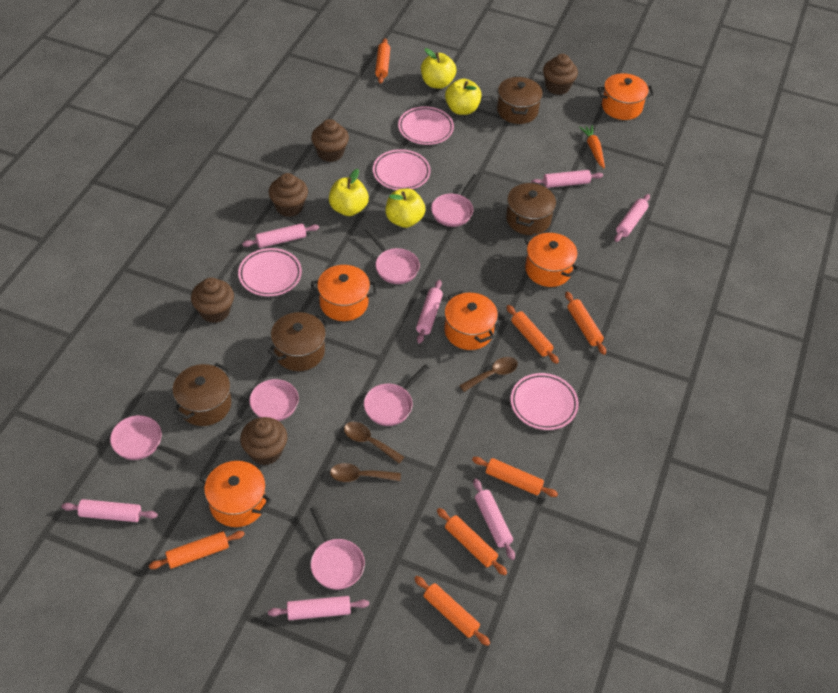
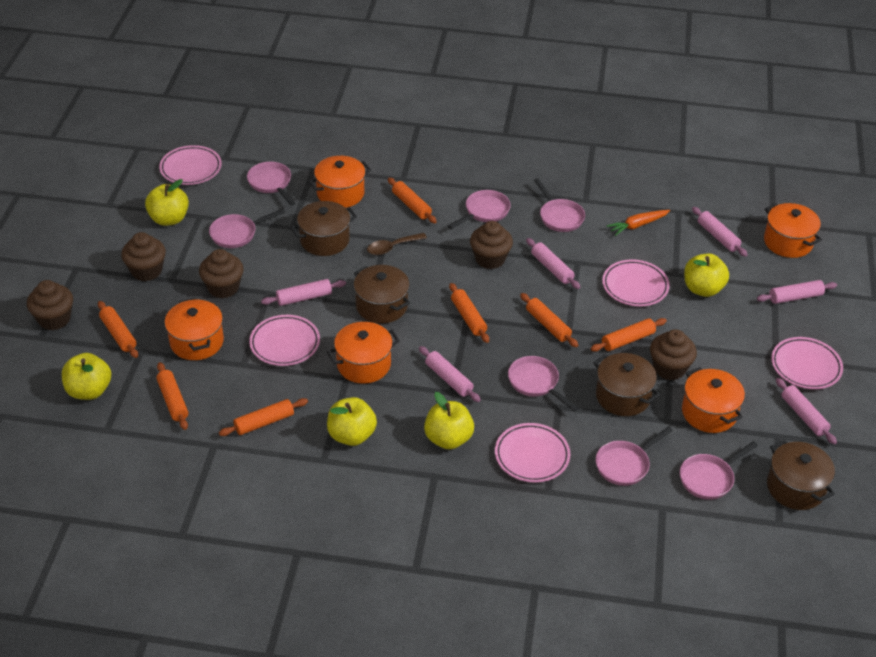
brown spoon: [330,463,401,482] [344,422,404,464] [459,357,518,392] = 3 -> [367,233,427,255] = 1
pink pan: [110,415,190,461] [226,379,299,436] [310,506,365,590] [364,364,430,426] [365,228,420,284] [431,174,478,227] = 6 -> [209,209,285,248] [247,162,295,206] [448,190,511,229] [508,356,579,412] [534,178,585,232] [596,426,673,486] [680,441,758,500] = 7
pink plate: [238,248,302,296] [373,149,431,190] [398,106,454,145] [510,373,579,430] = 4 -> [159,145,222,185] [249,315,320,366] [495,423,571,482] [602,259,670,306] [771,337,843,389] = 5
pink rolling pin: [61,499,158,522] [242,223,319,248] [268,596,369,620] [416,280,443,343] [473,479,515,560] [531,170,603,188] [614,194,650,242] = 7 -> [261,279,346,306] [419,346,481,402] [526,238,580,289] [692,207,748,257] [757,280,837,304] [776,378,837,444] = 6
yellow apple: [329,169,369,216] [385,189,425,228] [421,48,456,89] [445,79,482,115] = 4 -> [62,353,111,400] [145,179,189,226] [327,397,377,446] [424,392,474,449] [684,254,729,297] = 5

